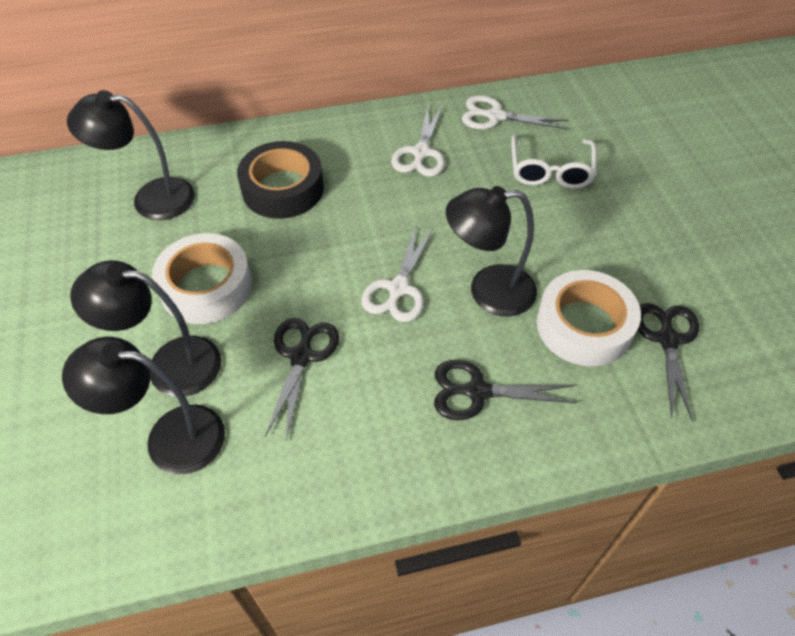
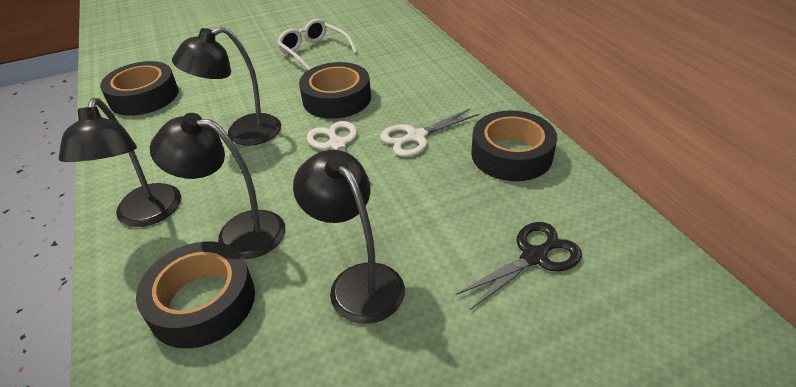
black scissors: [265,318,339,440] [434,360,577,420] [638,303,699,422] = 3 -> [455,222,582,311] = 1
black tape: [237,141,324,219] = 1 -> [100,61,178,116] [136,241,255,349] [299,62,371,119] [471,110,557,181] = 4
white scissors: [361,225,433,322] [391,105,445,177] [462,95,568,130] = 3 -> [307,121,372,184] [380,109,479,157] = 2
white tape: [152,233,252,324] [537,270,641,366] = 2 -> none = 0

